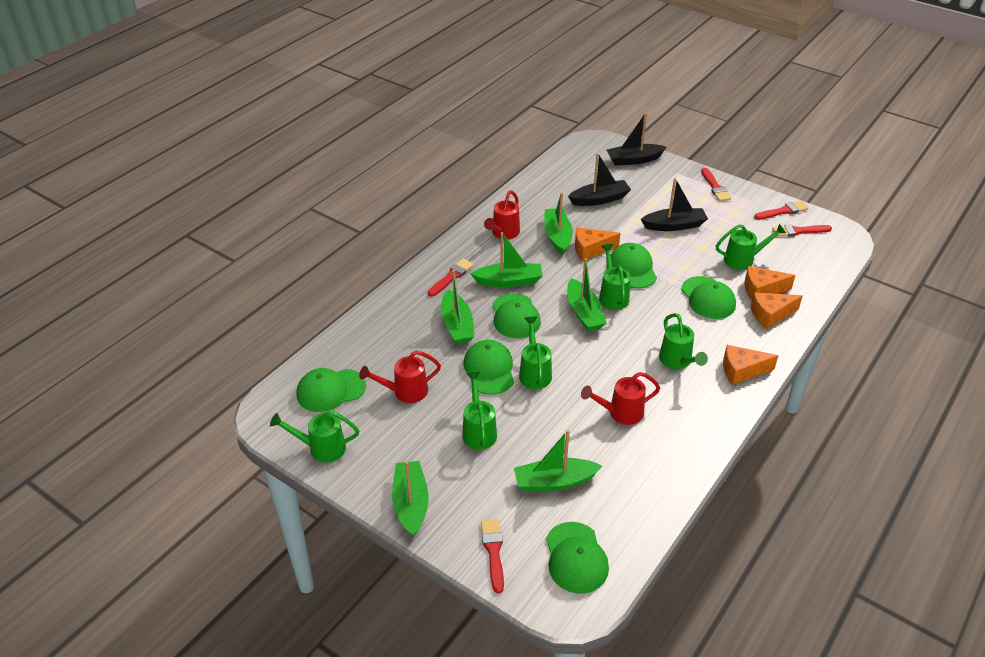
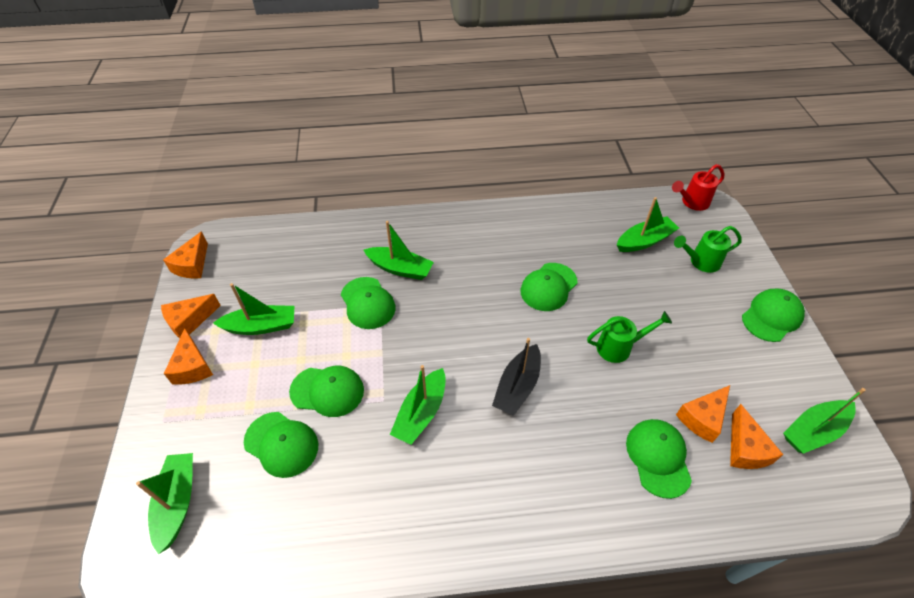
black boat: [568,153,631,206] [607,112,667,166] [641,178,708,231] = 3 -> [492,338,541,416] = 1
green watering can: [270,410,360,462] [462,372,497,450] [519,317,552,389] [599,244,631,310] [659,313,708,369] [716,224,786,270] = 6 -> [587,311,672,363] [674,226,742,273] = 2
orange cheese: [575,227,620,261] [723,345,778,385] [745,266,796,300] [751,293,803,329] = 4 -> [161,294,221,338] [163,231,208,279] [164,328,213,385] [676,385,730,443] [730,404,784,469] = 5
red brush: [428,259,474,296] [481,519,504,593] [701,168,731,201] [754,201,809,220] [772,224,832,237] = 5 -> none = 0
red watering can: [359,350,441,403] [484,190,520,239] [581,372,660,425] = 3 -> [672,164,724,211] = 1

